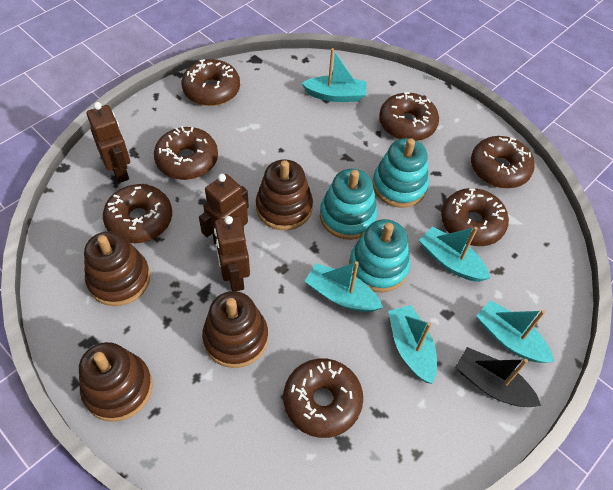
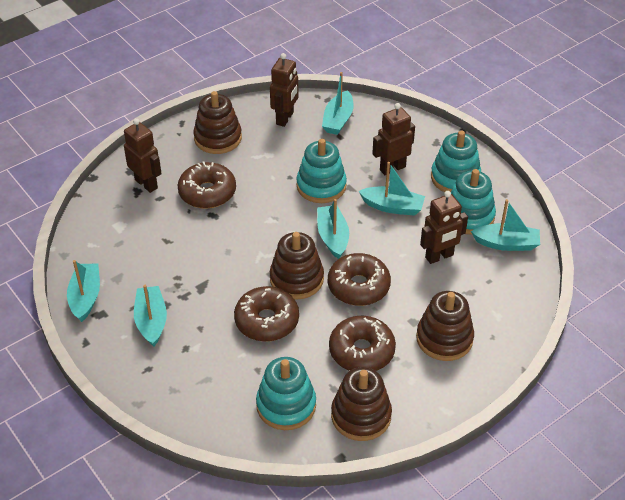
black boat: [455,347,541,407] = 1 -> none = 0
brown donut: [103,184,172,243] [154,126,218,180] [182,59,240,106] [283,359,363,438] [379,92,439,141] [441,188,509,246] [471,136,535,188] = 7 -> [177,161,236,209] [234,286,299,342] [328,253,391,306] [329,316,396,371] = 4
brown robot: [87,102,130,183] [199,174,249,245] [214,216,250,291] = 3 -> [124,118,162,193] [270,53,298,127] [372,103,415,176] [420,191,468,264] = 4
turquoise boat: [302,48,366,102] [305,261,383,312] [388,305,437,384] [419,226,490,282] [476,300,554,363] = 5 -> [67,260,100,322] [134,285,167,346] [317,199,349,259] [322,72,354,135] [359,162,425,216] [471,199,540,251] = 6
turquoise stacking toy: [320,169,378,240] [349,219,410,293] [373,138,429,208] = 3 -> [256,357,316,430] [297,139,347,203] [431,131,481,192] [451,169,496,235] = 4

